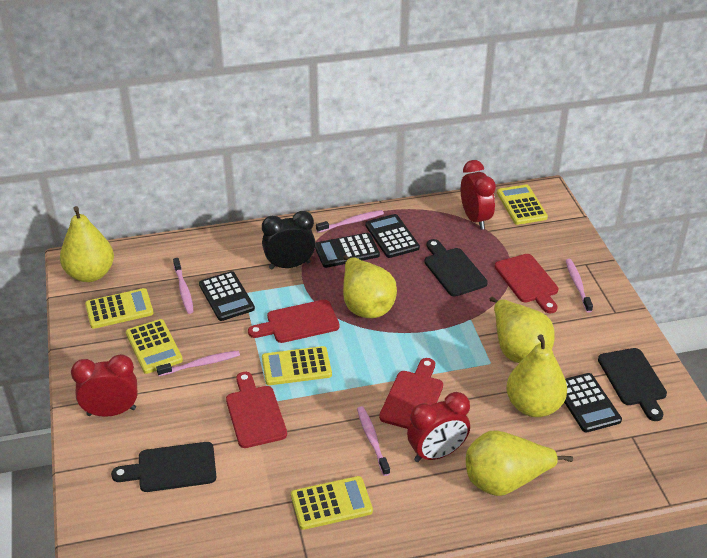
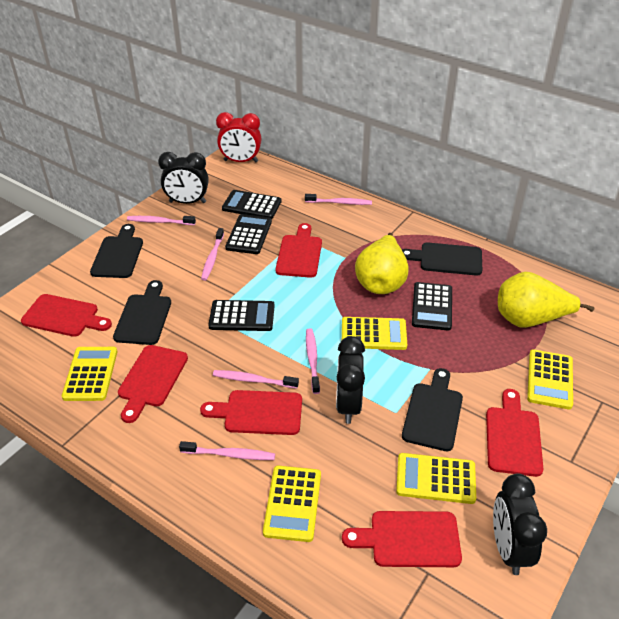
black clock: [262,211,315,269] = 1 -> [158,152,209,204] [336,336,365,424] [493,474,547,575] = 3
black cutting board: [111,442,216,492] [424,239,488,297] [598,348,667,421] = 3 -> [90,224,143,278] [113,280,171,345] [402,242,482,276] [402,368,463,451] = 4
pink toothbrush: [156,350,240,376] [173,258,194,314] [316,210,384,233] [357,406,390,476] [566,259,593,313] = 5 -> [127,216,196,225] [179,441,275,460] [201,228,224,281] [213,370,299,388] [305,194,372,205] [306,328,320,394] = 6
red clock: [71,354,138,417] [407,392,470,462] [461,160,496,230] = 3 -> [216,112,261,162] = 1
red cutting board: [226,372,287,448] [248,300,340,343] [379,358,443,429] [495,254,559,313] = 4 -> [21,294,112,337] [118,345,188,423] [200,390,302,435] [275,223,322,278] [342,511,462,567] [486,389,543,477] = 6
yellow pear: [60,206,114,282] [343,255,397,318] [466,431,573,496] [490,297,555,363] [506,334,567,417] = 5 -> [355,233,409,294] [498,272,594,328] = 2

